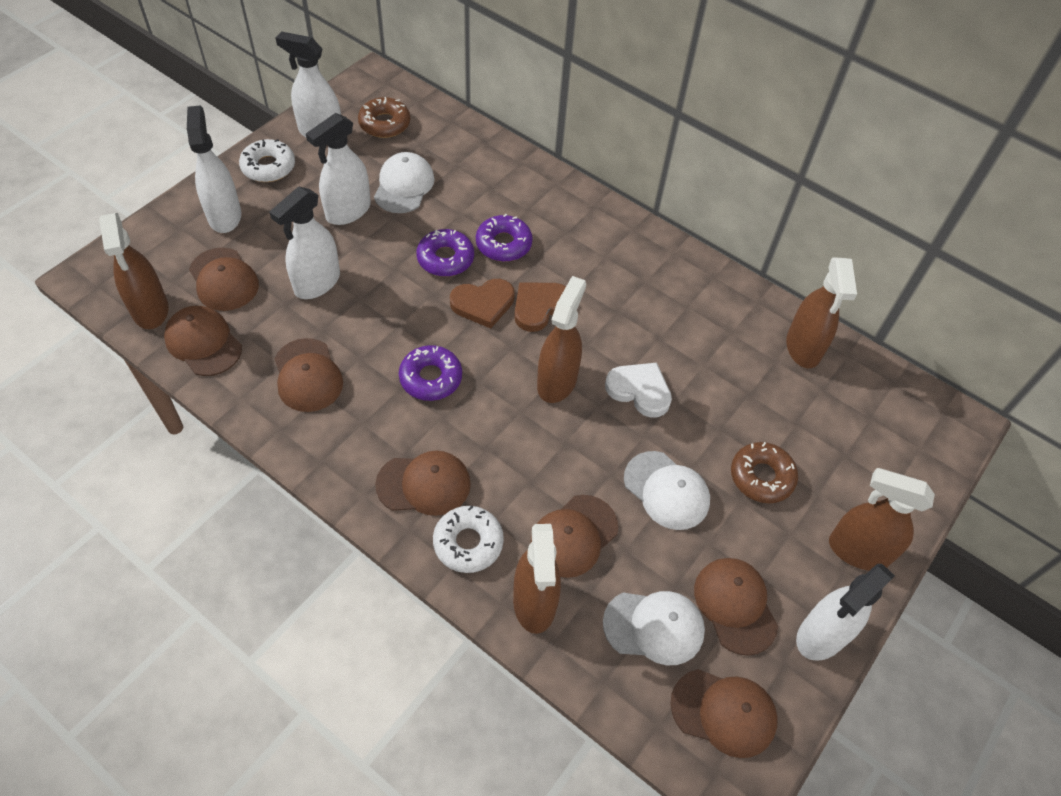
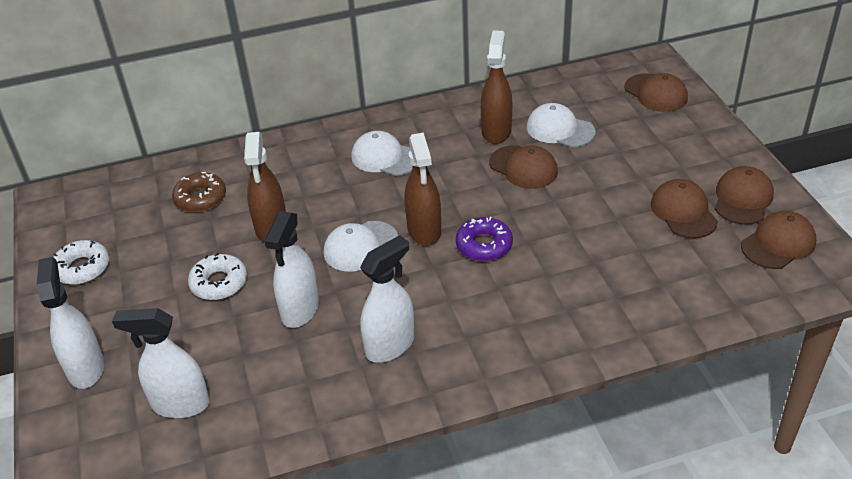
brown cap: [164,306,242,376] [189,248,259,311] [274,338,343,412] [375,451,471,516] [530,495,618,578] [670,669,778,758] [694,558,778,656] = 7 -> [489,145,558,189] [624,73,688,112] [651,179,718,238] [715,166,774,225] [741,211,816,269] = 5
brown donut: [358,97,410,138] [731,442,798,503] = 2 -> [172,172,226,212] = 1
brown heart: [450,279,515,329] [514,282,566,332] = 2 -> none = 0
brown spray bottle: [99,213,168,329] [513,524,561,634] [537,276,586,403] [786,257,857,368] [829,468,935,571] = 5 -> [244,132,286,242] [404,133,441,246] [481,30,512,144] = 3
purple donut: [399,345,462,401] [416,229,474,277] [476,214,533,262] = 3 -> [456,217,513,261] = 1
white heart: [605,363,672,418] = 1 -> none = 0
white spray bottle: [187,106,241,233] [269,187,340,299] [276,31,341,137] [306,113,371,225] [796,564,895,661] = 5 -> [37,257,104,389] [112,308,210,418] [264,211,319,328] [360,235,415,363] = 4

